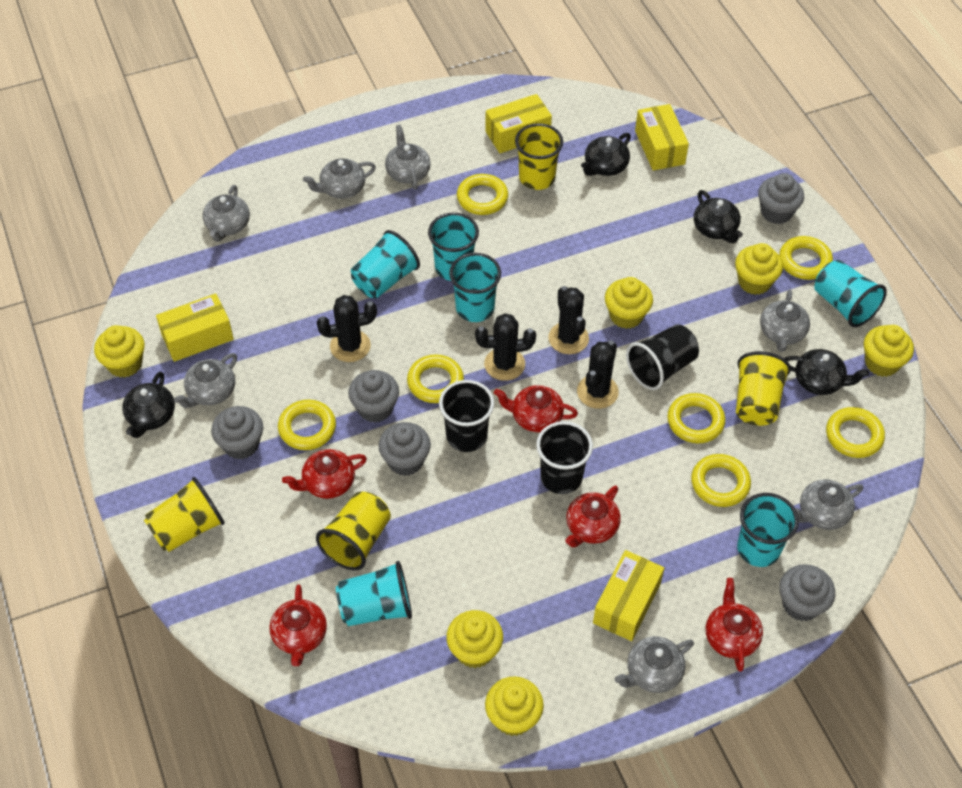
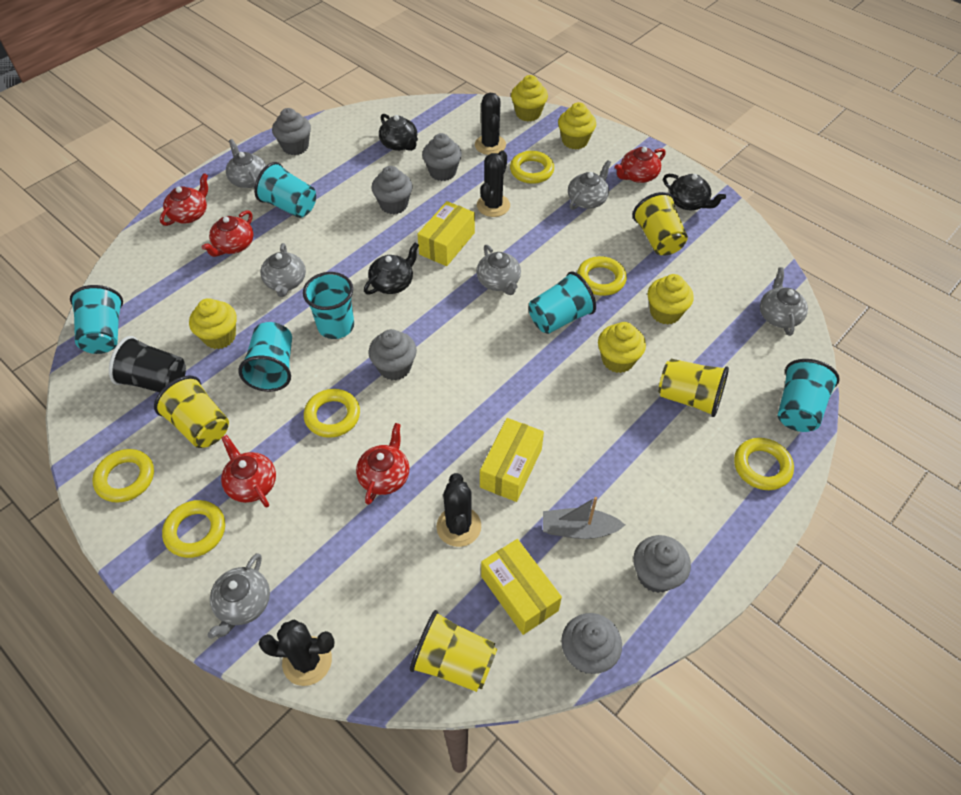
black cup: [439,380,494,452] [536,421,593,494] [626,324,699,390] = 3 -> [109,336,186,392] = 1
black teapot: [122,371,175,438] [581,133,631,176] [694,190,743,243] [784,349,869,395] = 4 -> [364,242,419,295] [379,114,418,151] [663,174,726,210] = 3
grey boat: none = 0 -> [543,497,625,539] = 1
grey cupcake: [211,406,263,459] [348,370,399,423] [378,422,431,476] [758,173,804,224] [779,564,835,621] = 5 -> [272,108,311,155] [368,329,417,381] [371,166,413,214] [422,133,462,181] [561,613,622,674] [633,535,691,593] = 6
grey teapot: [174,353,237,408] [203,185,250,242] [303,158,376,199] [385,125,431,190] [615,636,694,693] [760,290,810,352] [795,479,863,530] = 7 -> [208,553,270,639] [226,139,266,188] [260,243,306,297] [476,245,521,295] [568,160,611,210] [760,267,808,336] = 6
yellow box: [156,293,234,362] [485,94,552,153] [593,550,664,641] [635,104,689,171] = 4 -> [417,201,475,266] [480,418,544,502] [481,539,562,635] = 3
yellow cupcake: [94,325,145,378] [446,610,503,668] [485,677,544,736] [605,277,653,329] [735,243,783,295] [864,325,914,377] = 6 -> [189,298,237,349] [511,75,548,121] [558,102,596,150] [598,322,646,373] [648,274,694,324] = 5
yellow ring: [278,400,336,450] [407,355,464,403] [457,174,508,215] [668,393,725,443] [691,454,751,507] [779,236,833,280] [826,407,885,458] = 7 -> [92,449,154,503] [162,500,225,558] [304,389,360,438] [510,151,554,184] [577,256,627,296] [734,438,794,490] = 6

